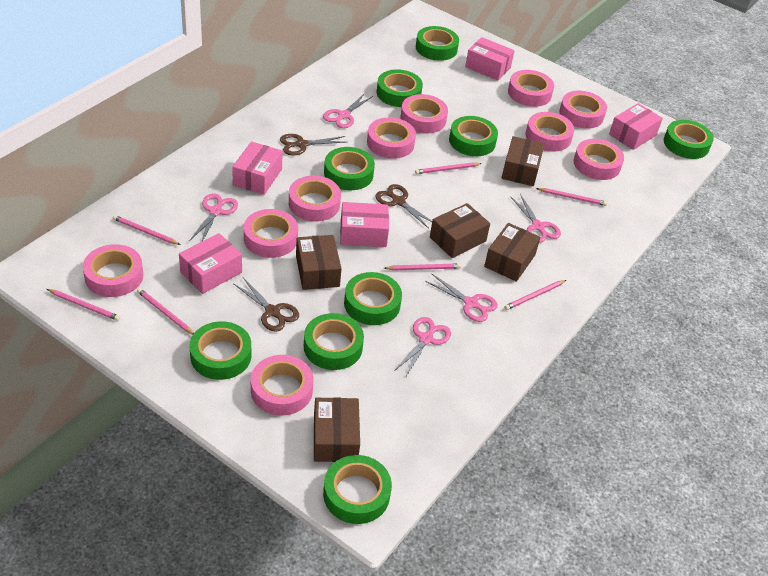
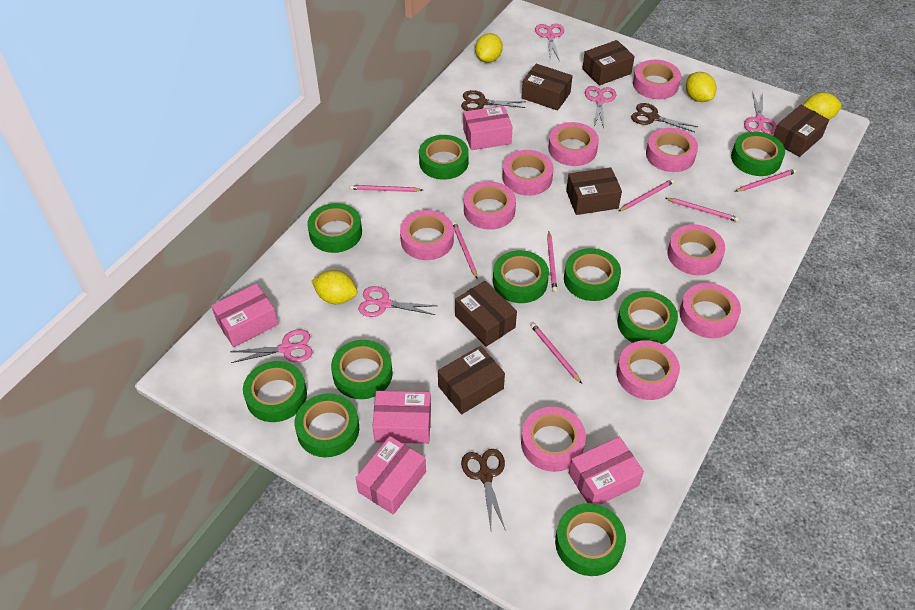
brown box: [296,235,342,290] [314,397,360,462] [430,203,490,258] [484,223,540,282] [502,136,545,186] = 5 -> [438,346,505,414] [455,281,517,347] [521,64,573,110] [566,167,622,215] [582,40,635,86] [774,105,829,157] = 6
green tape: [190,321,251,380] [304,313,364,370] [323,455,392,524] [324,147,375,190] [344,272,402,325] [377,69,423,107] [416,26,459,61] [449,116,498,156] [664,120,714,159] = 9 -> [243,361,307,422] [295,393,359,457] [307,203,362,253] [331,340,393,399] [419,135,469,180] [493,250,549,303] [555,503,626,576] [564,248,621,301] [617,291,678,344] [731,132,785,176] = 10
yellow lemon: none = 0 -> [312,270,357,304] [475,33,503,63] [686,72,716,102] [803,92,842,120] = 4

